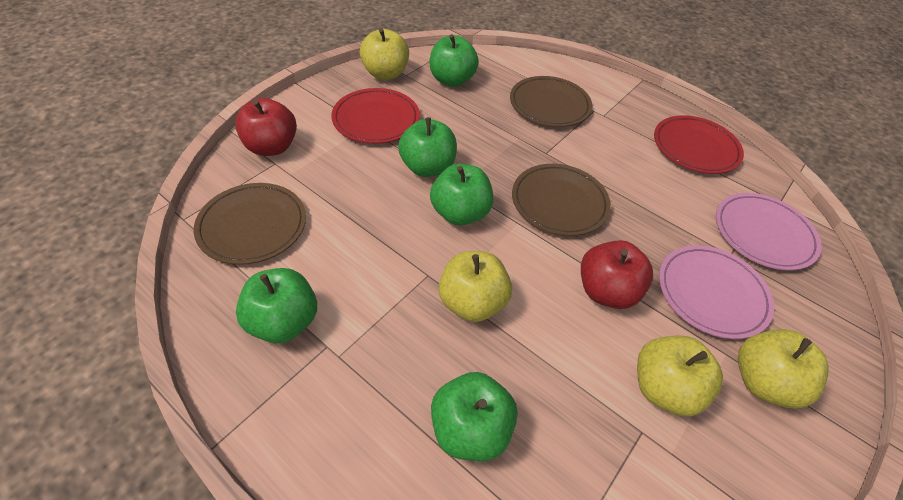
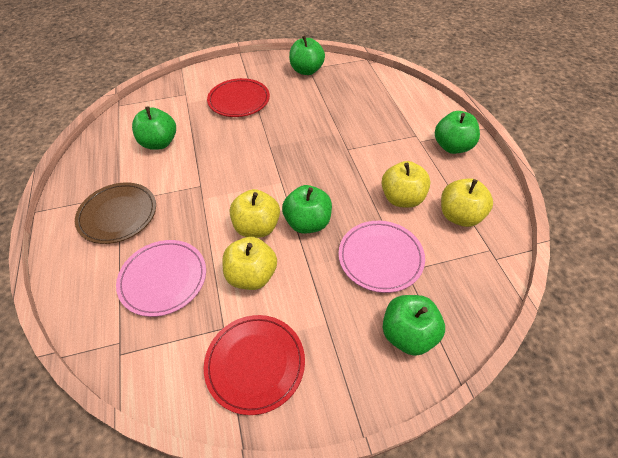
brown plate: [194,183,306,265] [510,76,592,127] [512,164,611,236] = 3 -> [75,182,156,244] = 1
red apple: [235,98,297,156] [581,240,653,309] = 2 -> none = 0

